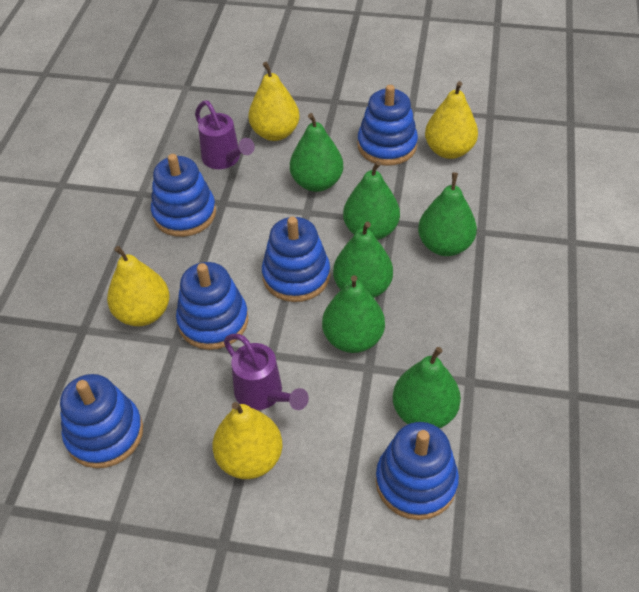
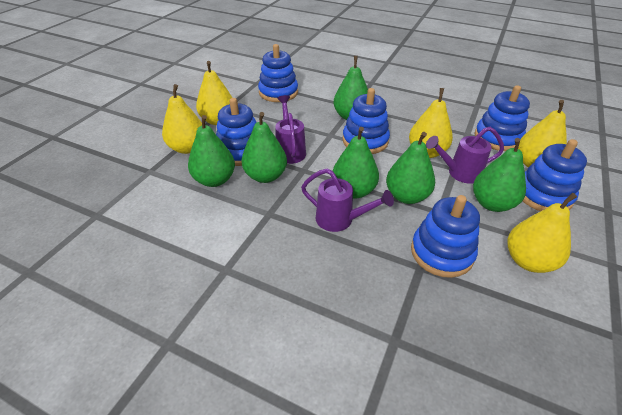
purple watering can: [195,101,255,169] [224,334,309,410] = 2 -> [275,95,306,164] [301,168,394,232] [426,127,504,184] = 3
yellow pear: [107,246,170,326] [213,402,282,479] [248,62,300,141] [425,81,478,159] = 4 -> [162,84,202,154] [196,61,233,125] [409,88,453,158] [507,193,577,273] [518,100,567,167] = 5

